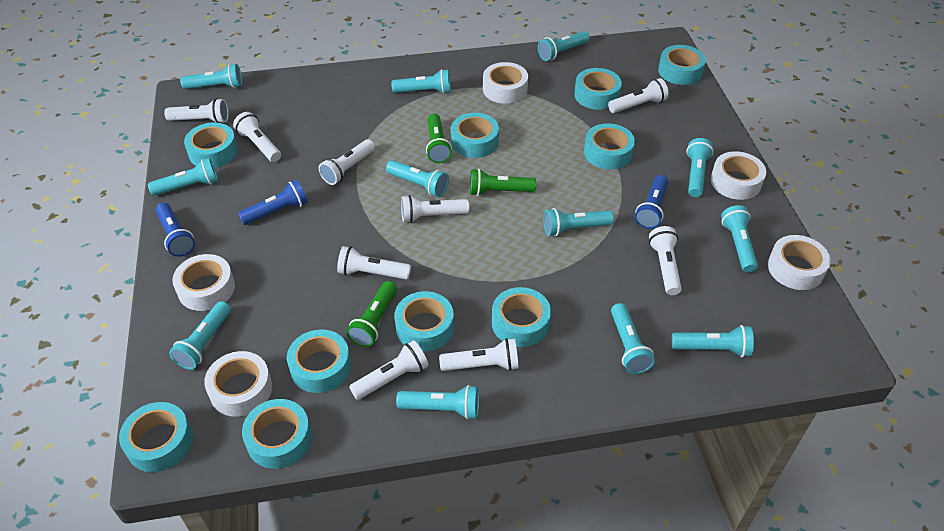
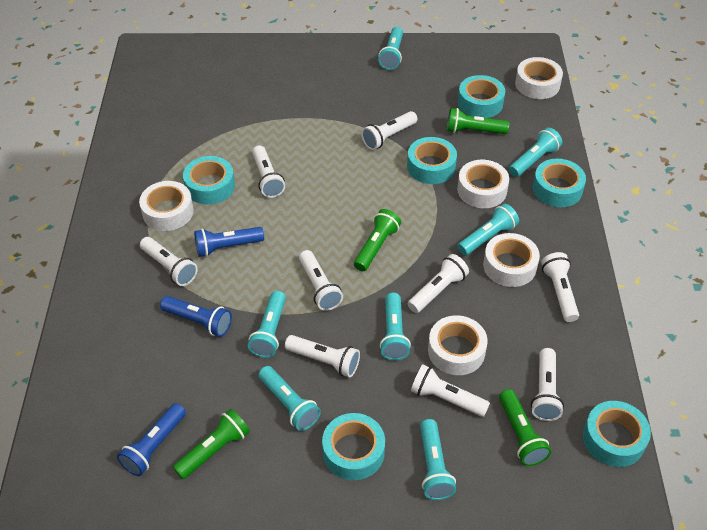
green flashlight: [347,281,397,347] [426,114,452,163] [470,169,536,196] = 3 -> [173,409,250,479] [354,209,401,271] [447,108,509,134] [499,389,551,466] = 4
turquoise flashlight: [148,158,218,196] [169,301,231,370] [180,64,242,89] [386,160,449,197] [391,69,451,94] [396,385,479,419] [538,31,589,61] [544,208,614,237] [611,303,655,374] [672,325,754,357] [686,138,714,197] [721,205,758,272] = 12 -> [248,291,286,358] [258,366,321,431] [378,27,403,70] [380,293,411,361] [420,419,456,500] [458,204,519,256] [509,128,562,177] = 7
turquoise tape: [119,402,193,472] [184,122,238,168] [242,399,312,469] [287,330,351,393] [394,291,454,351] [451,113,499,158] [492,287,551,347] [574,68,622,110] [584,123,635,170] [658,45,706,85] = 10 -> [183,156,235,205] [322,413,385,480] [407,137,457,184] [458,75,505,118] [533,159,586,207] [583,401,651,467] = 6

